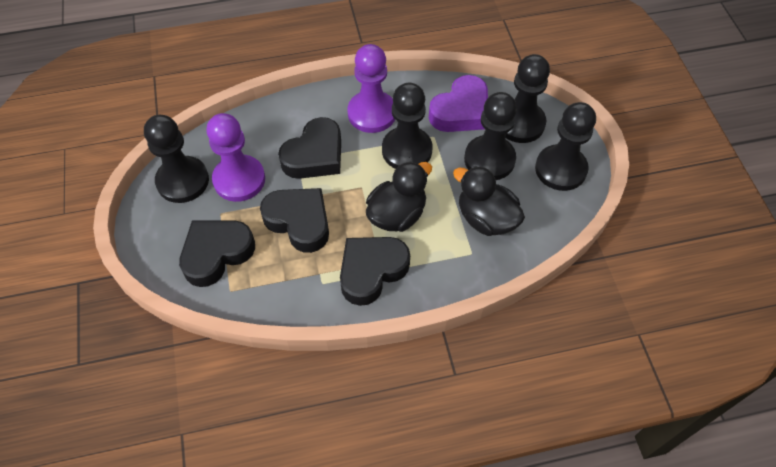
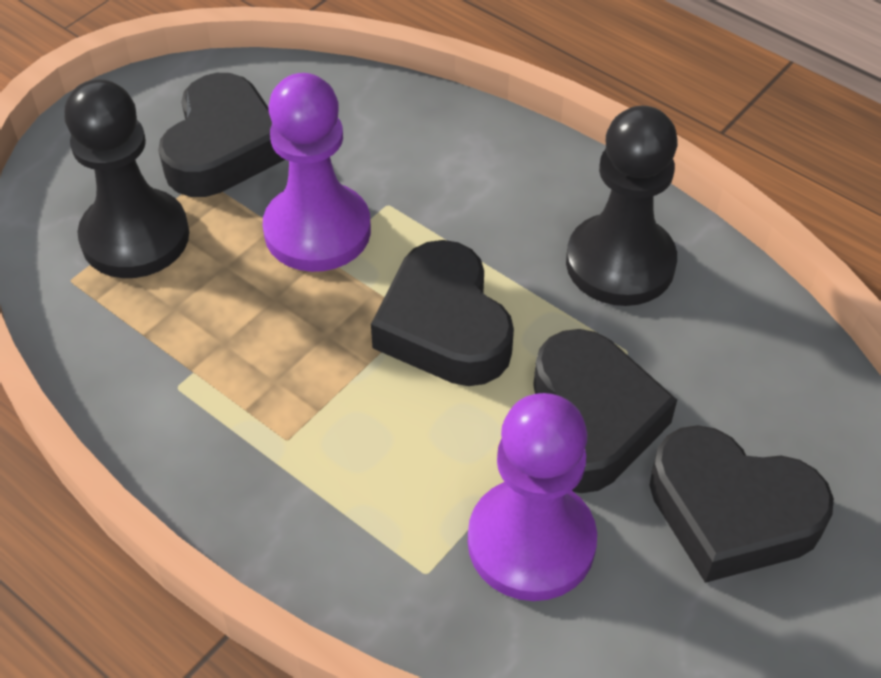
black duck: [366,161,432,232] [453,166,525,236] = 2 -> none = 0
black pawn: [144,115,209,203] [382,83,433,169] [464,92,517,180] [505,54,550,143] [535,102,596,191] = 5 -> [64,79,189,278] [566,106,678,306] = 2
purple heart: [429,75,488,132] = 1 -> none = 0

